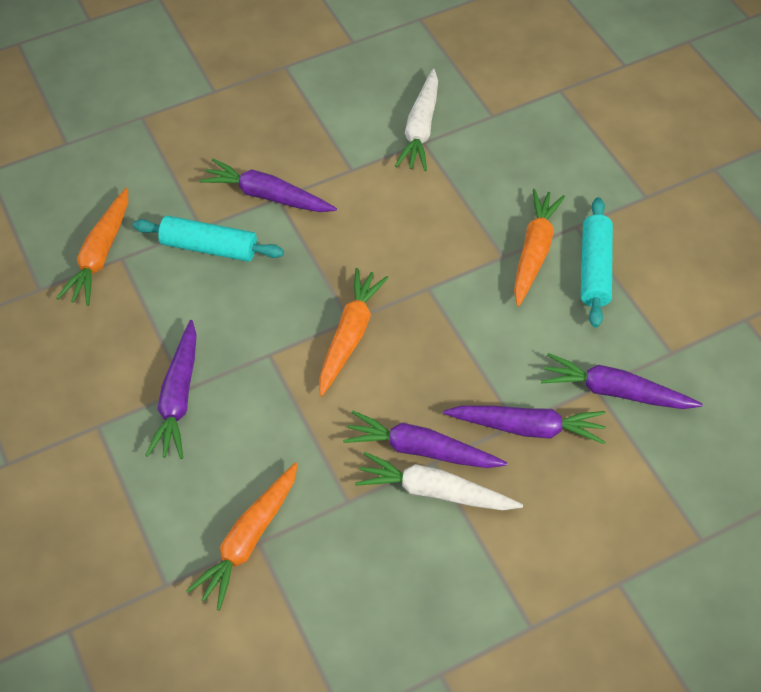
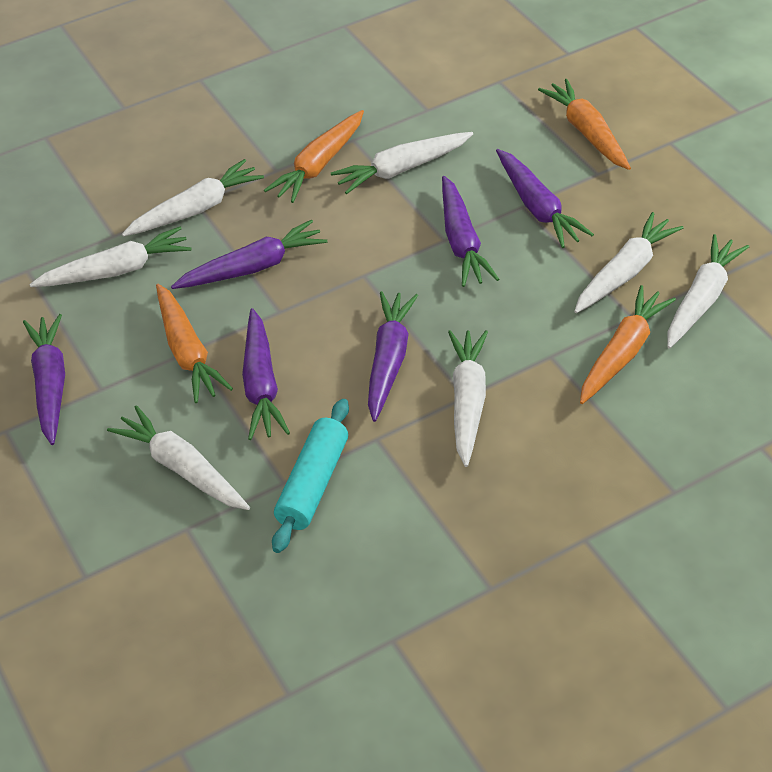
purple carrot: [145,320,197,459] [199,159,337,212] [343,411,507,468] [443,405,606,444] [541,353,703,409] = 5 -> [23,314,65,445] [171,220,327,289] [242,308,290,440] [368,291,418,422] [442,176,499,287] [496,149,594,248] = 6
turquoise rolling pin: [133,216,284,262] [581,197,613,328] = 2 -> [272,399,349,553] = 1
white carrot: [355,452,523,510] [395,69,438,171] = 2 -> [29,226,191,287] [107,405,250,510] [122,159,264,237] [331,132,473,194] [448,330,488,467] [574,212,684,313] [667,234,749,348] = 7

